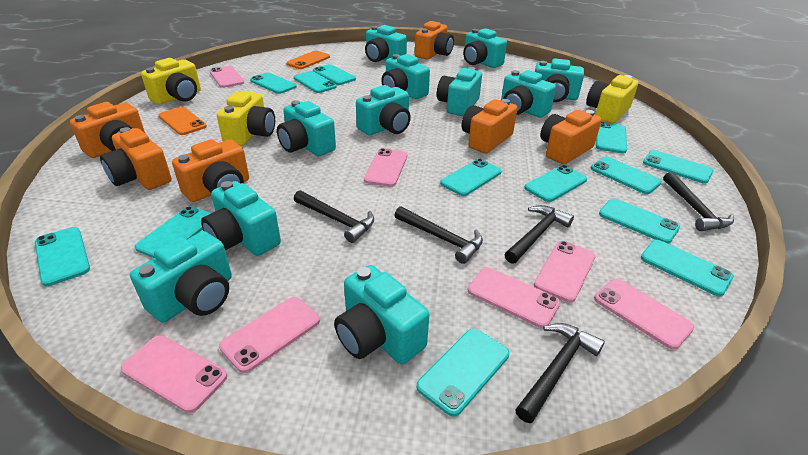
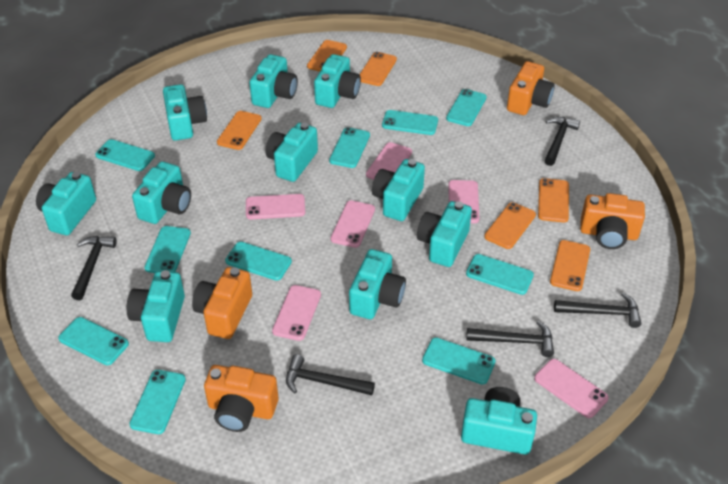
orange camera: [70,102,146,158] [100,127,172,190] [172,139,249,202] [415,21,454,60] [462,99,518,154] [540,110,602,164] = 6 -> [192,267,252,339] [204,365,279,432] [507,61,555,115] [580,193,645,249] = 4
orange phone: [159,107,207,135] [286,51,330,69] = 2 -> [217,111,262,150] [307,40,347,72] [359,52,397,86] [484,202,536,249] [538,178,569,223] [550,240,590,291] = 6
pink phone: [121,335,227,413] [209,66,244,88] [219,297,320,373] [364,148,407,187] [468,267,561,328] [534,241,596,302] [594,279,694,350] = 7 -> [246,194,305,219] [272,285,321,341] [331,200,375,248] [366,142,412,180] [448,180,479,223] [534,359,609,418] = 6
turquoise phone: [35,227,90,286] [134,206,211,258] [250,72,297,94] [294,71,337,93] [313,64,356,85] [416,328,509,417] [440,159,502,196] [524,165,587,202] [591,157,662,194] [596,121,627,154] [599,198,680,244] [641,240,734,296] [643,150,714,184] = 13 -> [58,317,129,365] [95,139,155,171] [129,370,186,434] [144,226,191,273] [225,242,292,281] [329,127,370,168] [382,110,438,135] [422,338,496,385] [446,89,487,126] [466,254,534,295] = 10
yellow camera: [141,58,201,105] [217,92,275,146] [586,75,638,123] = 3 -> none = 0

